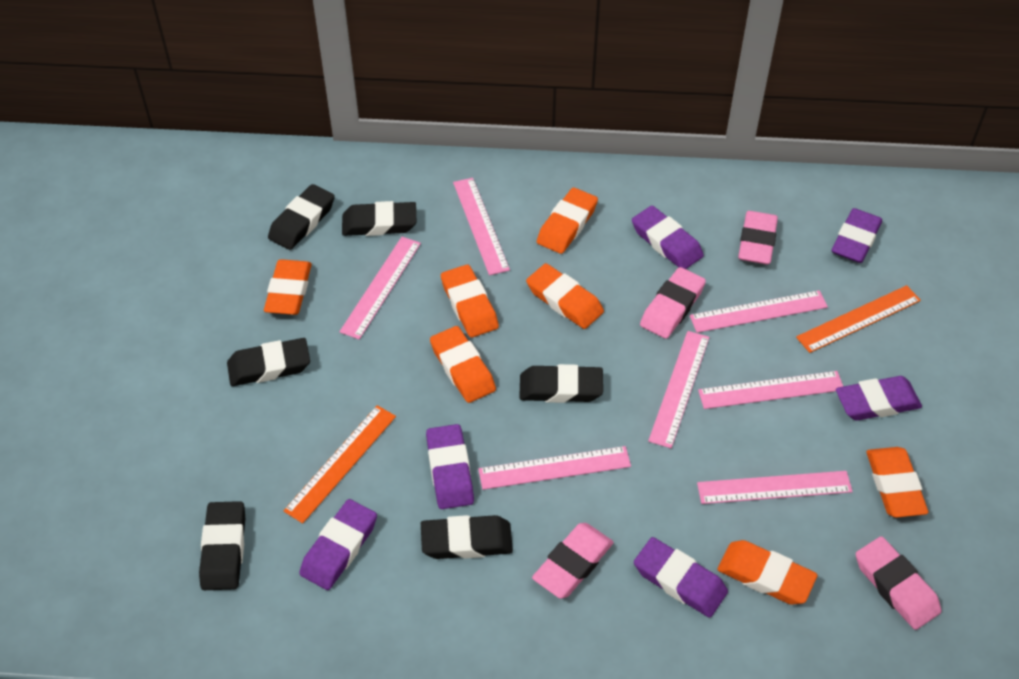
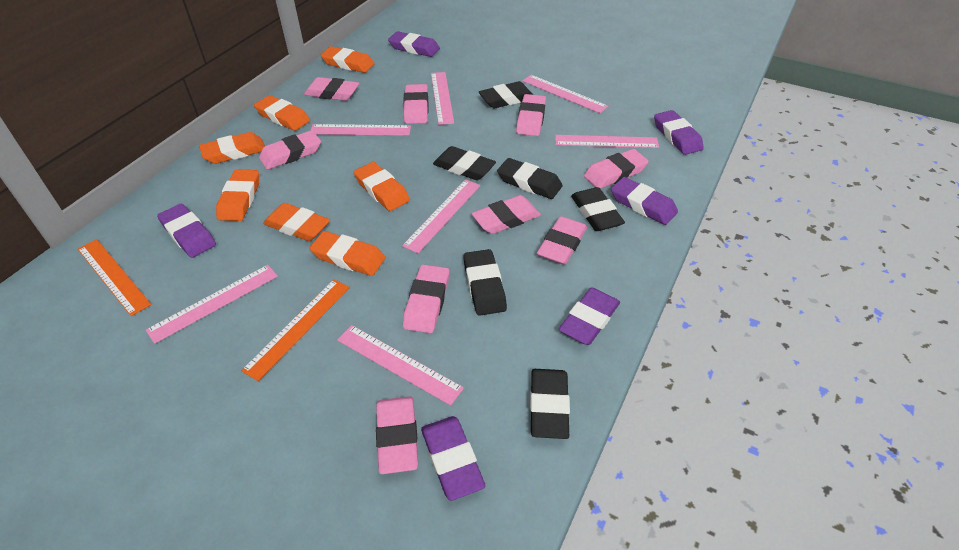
pink eraser: [532,523,614,599] [640,267,706,339] [738,211,778,265] [856,536,941,630] = 4 -> [259,130,321,170] [304,77,359,101] [376,396,418,474] [403,84,429,124] [403,264,449,333] [472,195,541,234] [516,94,546,136] [537,216,587,265] [584,149,649,189] = 9

